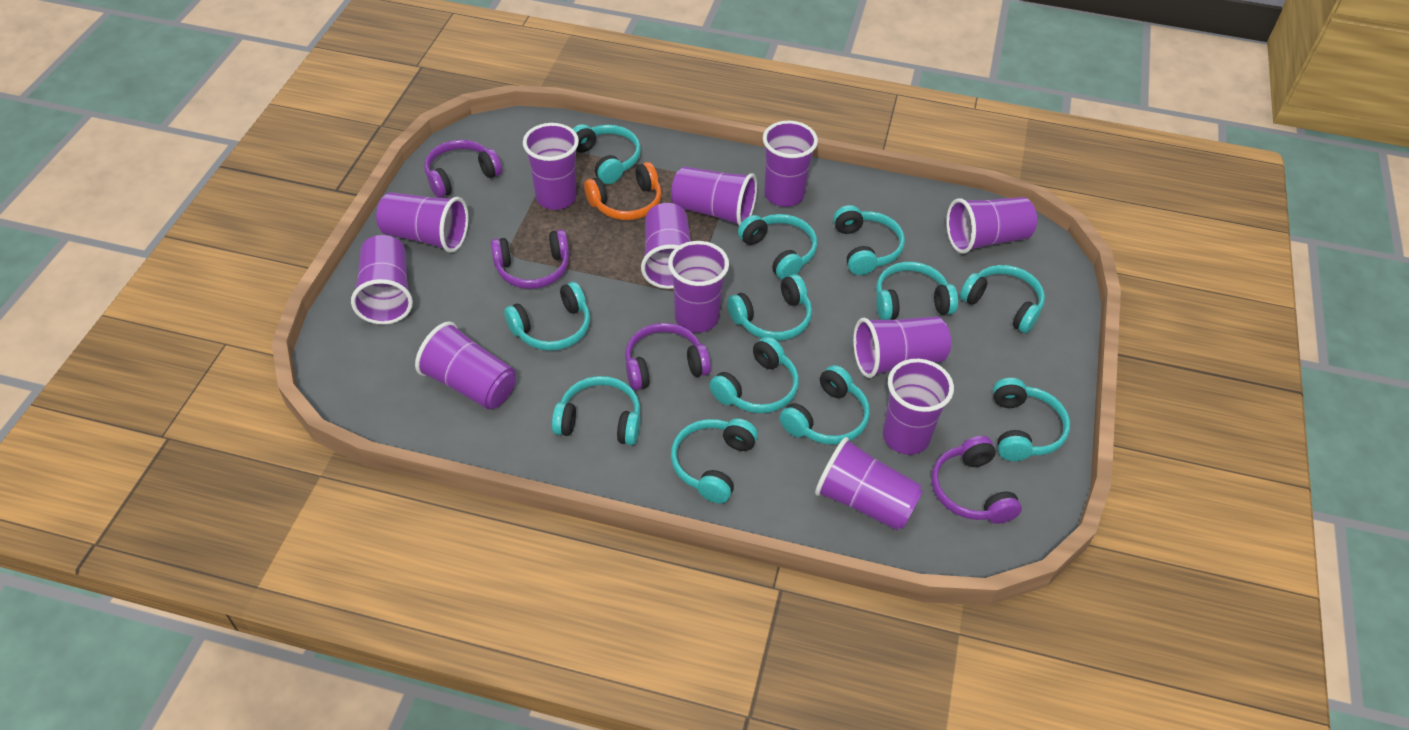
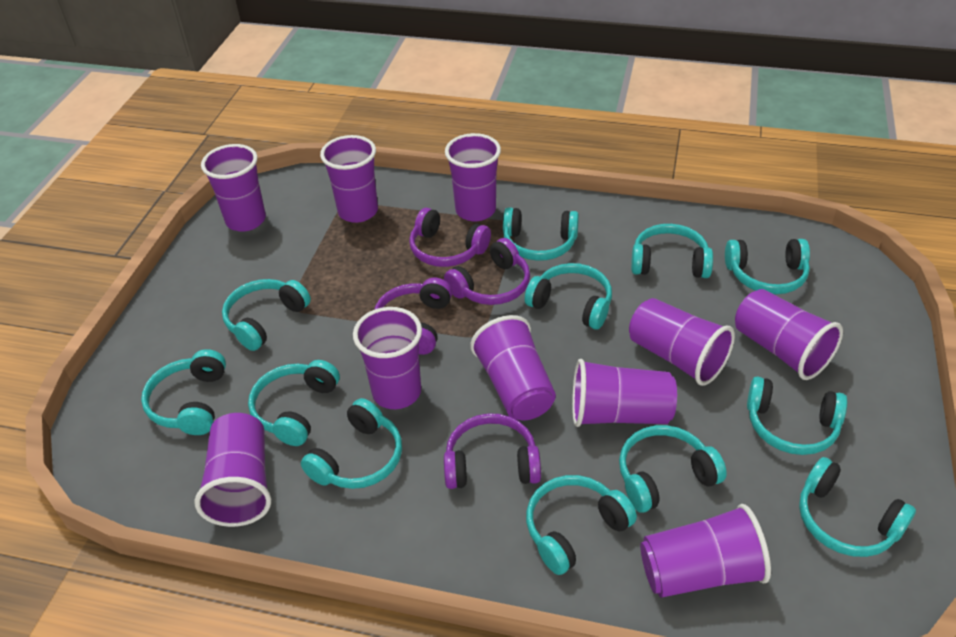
orange headphones: [584,162,662,220] = 1 -> none = 0
purple cup: [351,235,413,325] [376,192,469,253] [415,322,516,410] [523,123,579,210] [641,203,691,289] [668,241,729,333] [671,166,757,226] [763,121,818,207] [815,437,923,531] [853,316,951,378] [883,359,954,455] [946,197,1037,254] = 12 -> [195,413,271,527] [201,144,266,232] [320,135,378,223] [353,307,422,409] [445,133,501,221] [470,315,556,421] [572,359,677,427] [629,298,735,386] [640,504,771,598] [735,289,843,380] = 10

